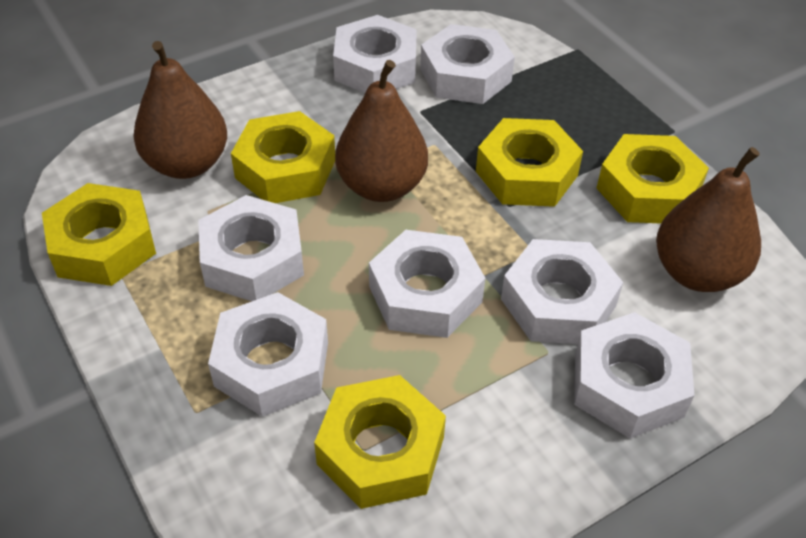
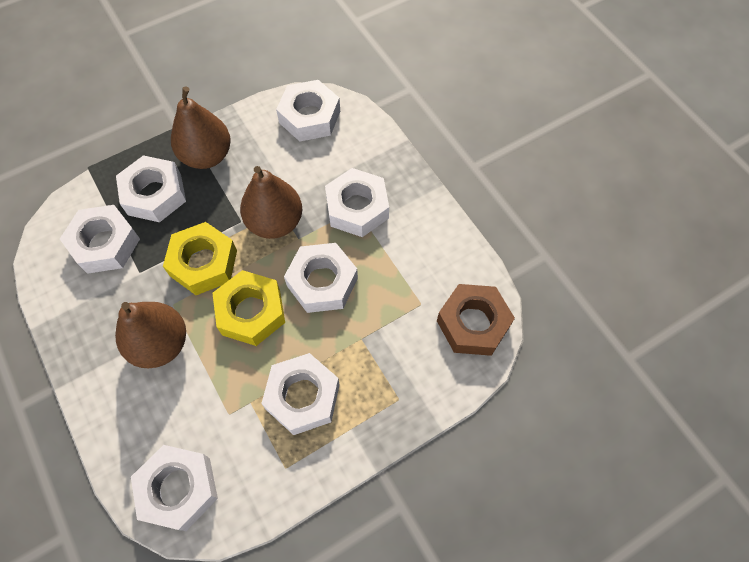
brown nut: none = 0 -> [437,284,515,356] = 1
yellow nut: [42,183,156,286] [231,111,335,203] [314,375,446,509] [476,118,583,207] [596,134,709,223] = 5 -> [163,222,237,295] [212,270,285,346] = 2

